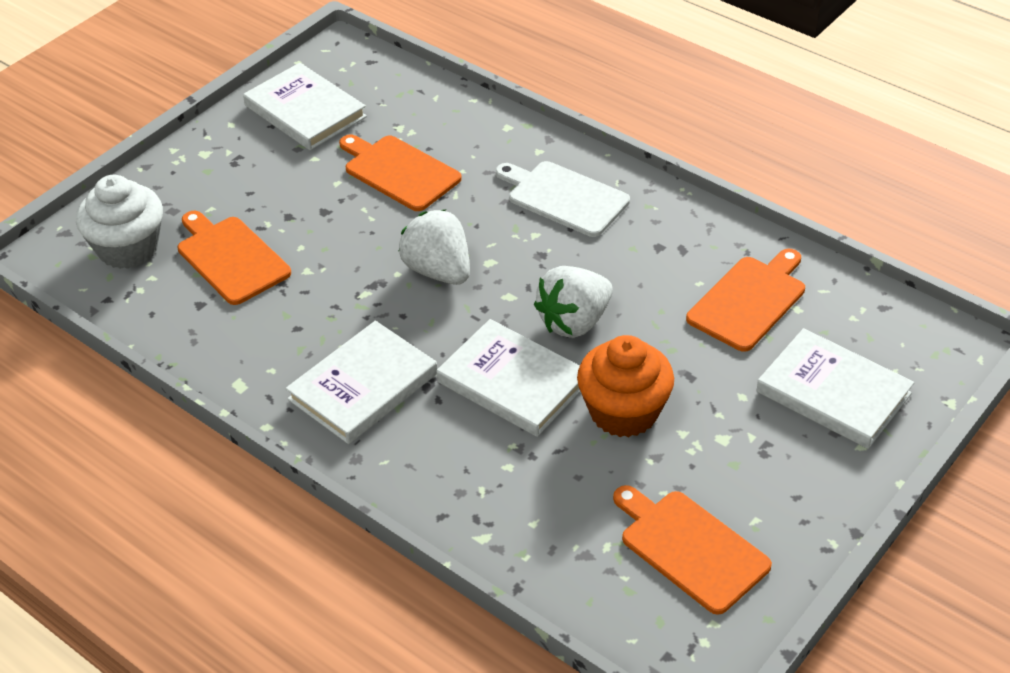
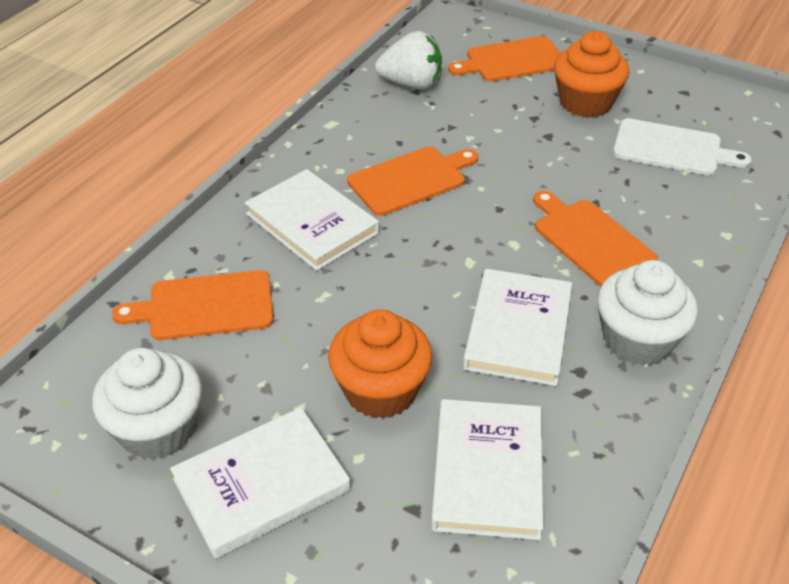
orange cupcake: [577,335,674,437] = 1 -> [328,309,432,419] [554,31,629,117] = 2
white cupcake: [76,175,163,269] = 1 -> [92,348,202,460] [597,260,698,366] = 2
white strawberry: [398,209,470,285] [534,266,613,338] = 2 -> [375,31,442,90] = 1

